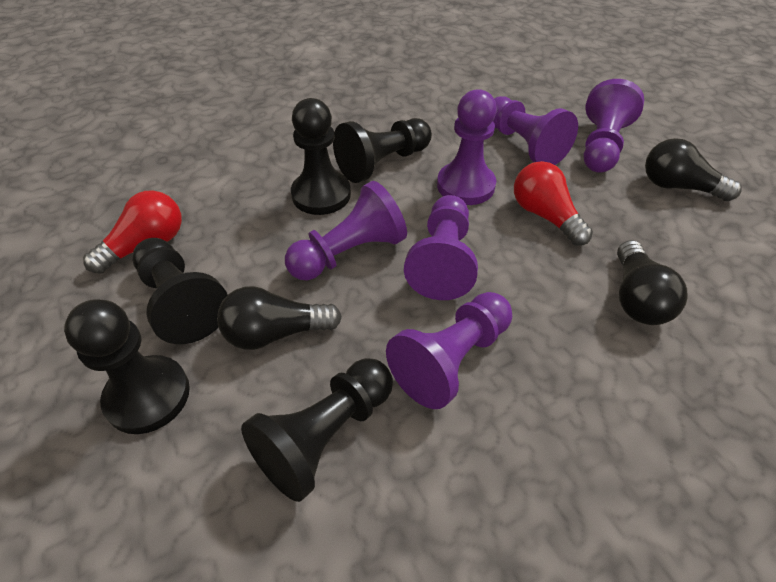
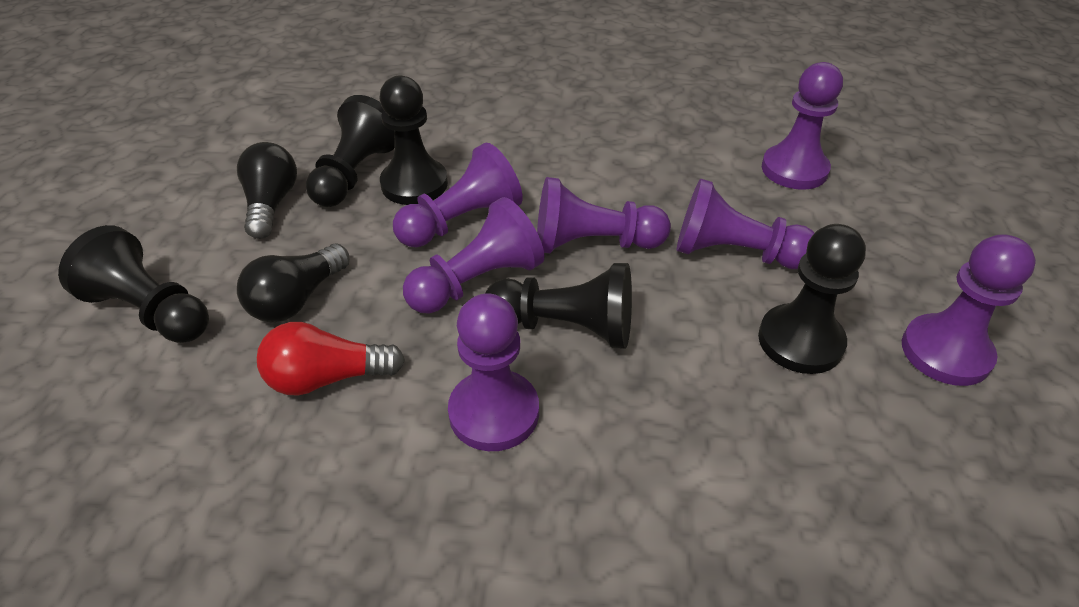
black light bulb: [217,286,342,350] [617,240,687,325] [645,138,742,201] = 3 -> [237,142,297,239] [237,244,350,323] = 2
purple pawn: [285,181,407,281] [386,292,512,409] [404,195,478,300] [437,89,497,205] [493,96,578,165] [584,79,644,173] = 6 -> [393,143,523,247] [403,197,544,314] [448,293,539,451] [537,177,671,253] [677,179,814,269] [762,62,843,190] [902,234,1036,386] = 7
red light bulb: [83,190,182,274] [514,161,593,246] = 2 -> [257,322,405,396] = 1

